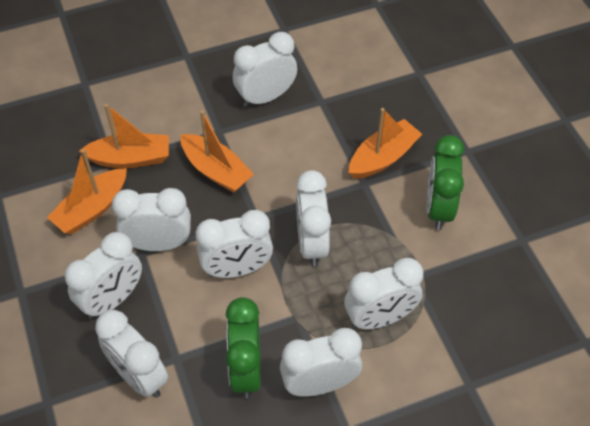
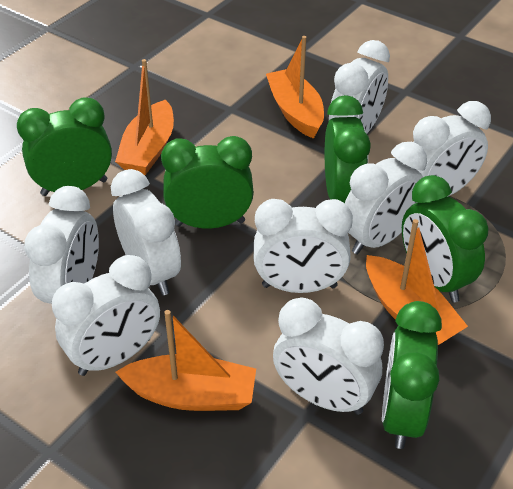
green clock: [226,297,261,398] [427,135,464,230] = 2 -> [17,97,112,196] [161,136,254,229] [325,95,371,203] [382,301,442,449] [402,175,489,302] = 5

